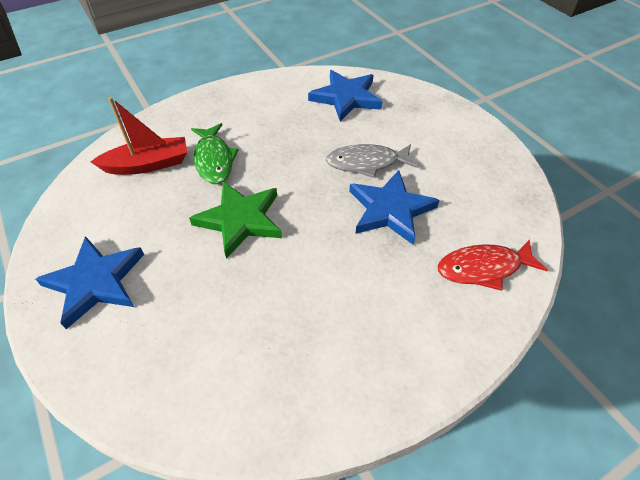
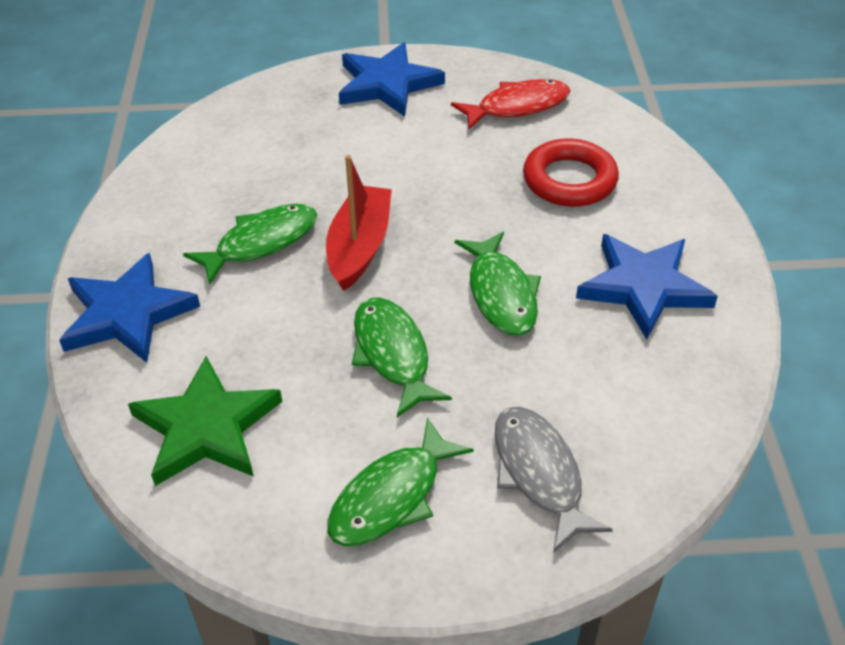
green fish: [191,123,239,184] = 1 -> [183,204,317,285] [327,417,474,546] [352,297,452,417] [455,232,541,336] = 4
red ring: none = 0 -> [523,138,619,207] = 1

